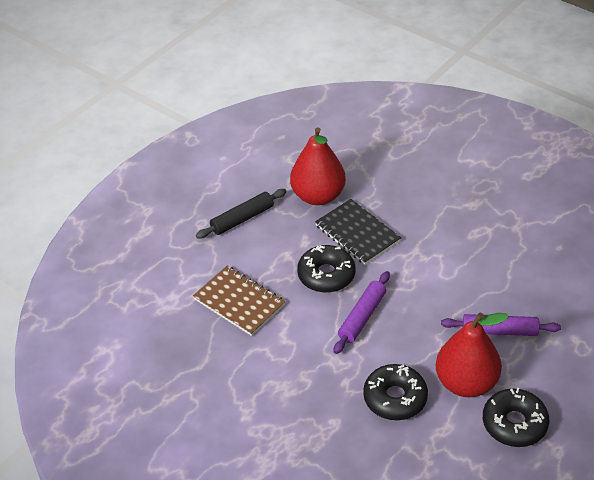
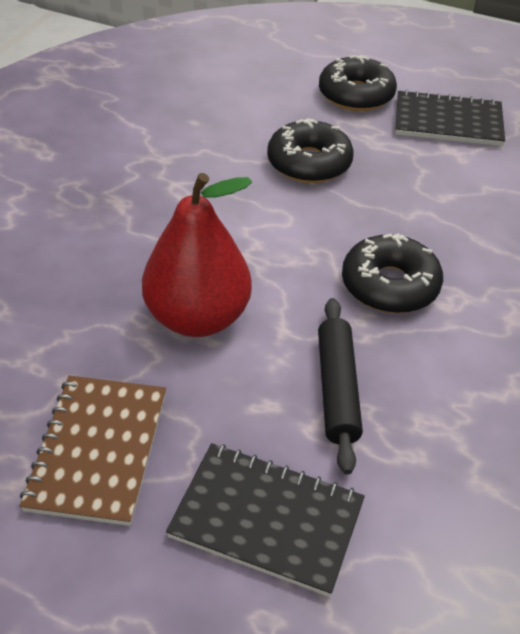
black notebook: [315,199,401,265] = 1 -> [166,443,365,597] [395,89,505,146] = 2
purple rolling pin: [334,271,390,354] [441,314,561,336] = 2 -> none = 0
red pear: [290,127,346,205] [436,313,509,397] = 2 -> [142,173,252,337] = 1

